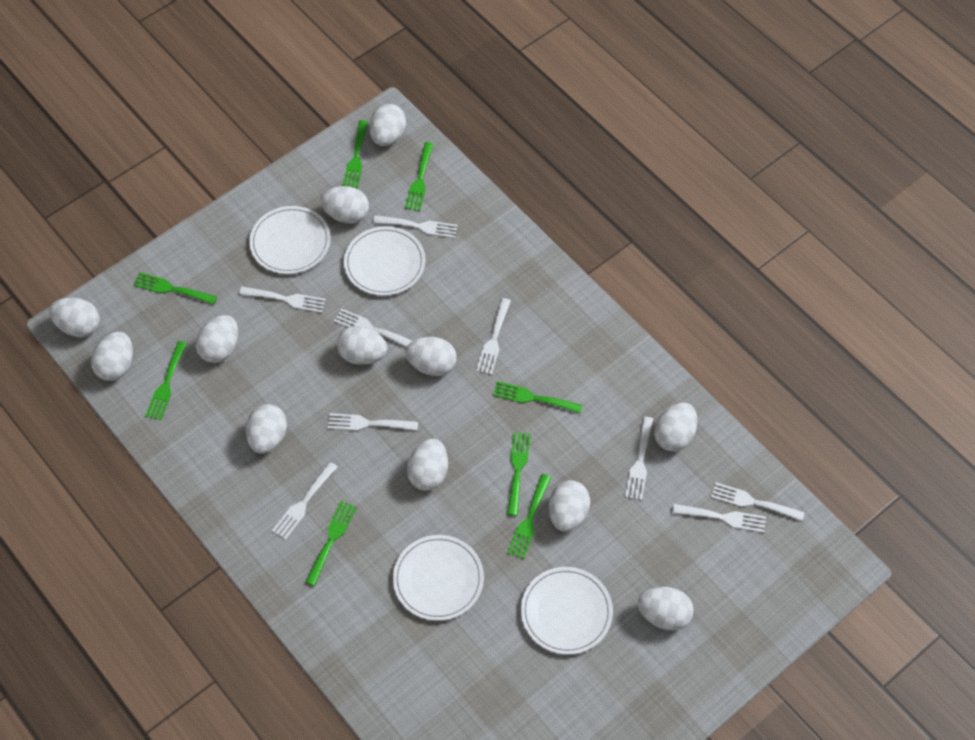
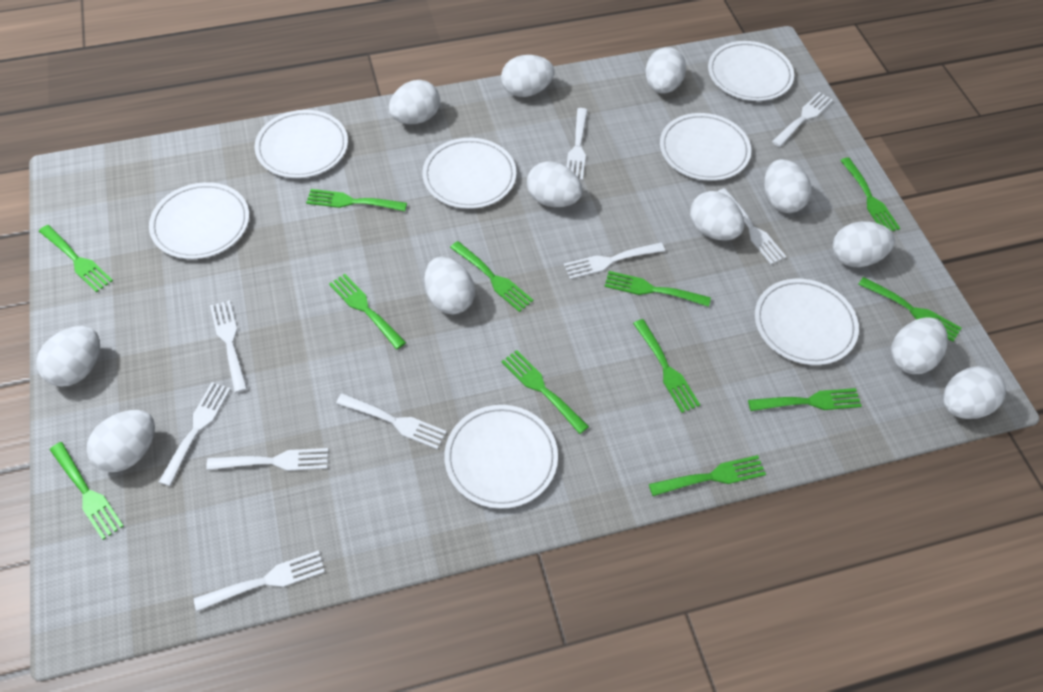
green fork: [133,272,217,305] [145,341,187,420] [305,501,357,586] [343,120,368,189] [405,142,434,211] [493,381,582,413] [507,432,531,516] [507,474,551,559] = 8 -> [39,225,113,292] [50,442,124,540] [306,189,407,211] [329,274,406,349] [450,241,533,312] [501,350,589,434] [604,271,711,307] [633,319,700,413] [649,455,766,496] [748,388,862,411] [840,157,900,231] [858,277,961,342] = 12
white plate: [249,206,331,274] [344,226,426,296] [393,535,484,621] [521,567,613,655] = 4 -> [149,182,249,259] [254,110,348,178] [422,138,516,209] [444,405,558,509] [660,113,751,181] [708,41,794,101] [755,279,859,365] = 7

